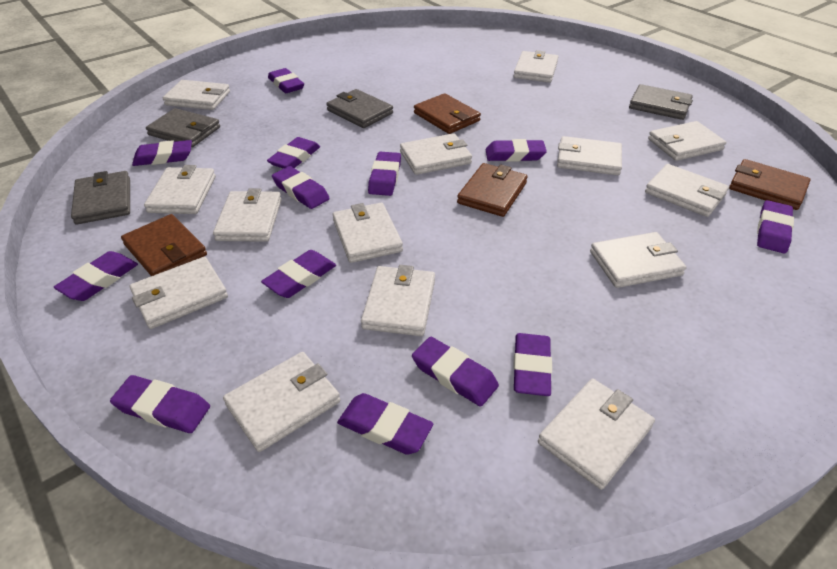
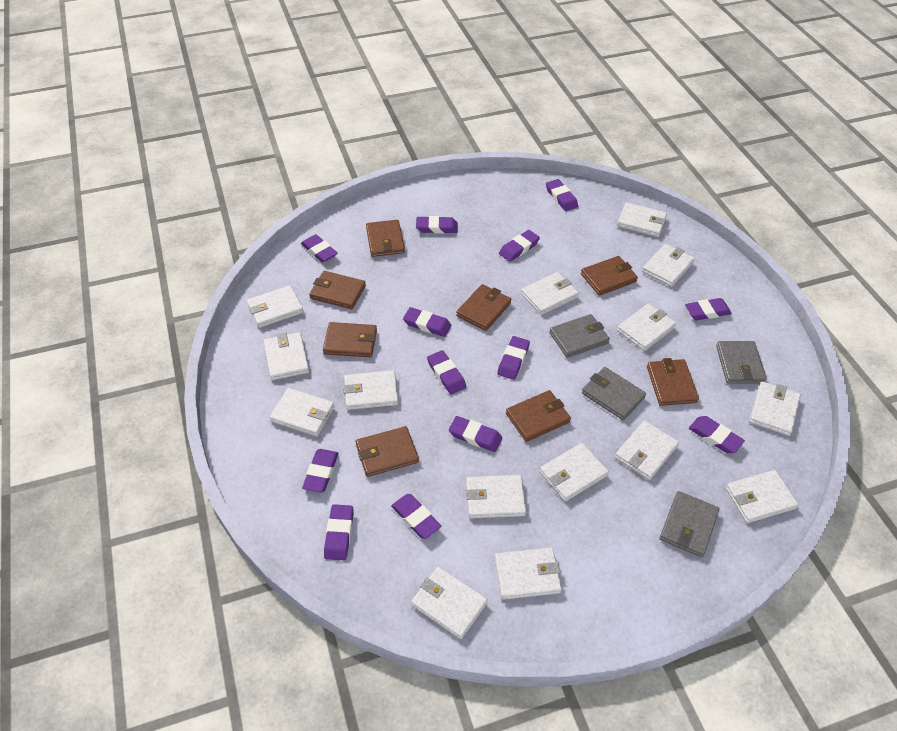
brown wallet: [121,214,207,276] [414,93,481,134] [457,163,528,217] [729,159,811,210] = 4 -> [309,271,366,309] [323,322,377,357] [356,426,419,477] [366,220,405,257] [456,284,511,331] [506,390,571,442] [581,256,638,296] [647,358,699,406] = 8
white wallet: [130,257,228,329] [144,165,216,214] [163,80,230,110] [213,188,281,242] [223,352,340,452] [332,203,403,263] [361,265,435,336] [400,133,472,175] [513,50,558,83] [538,379,655,490] [557,136,622,175] [590,232,686,288] [645,164,729,217] [648,121,726,161] = 14 -> [247,285,304,328] [264,332,309,380] [270,388,335,437] [343,370,398,410] [411,567,488,639] [466,475,526,519] [494,548,562,600] [521,272,579,315] [540,443,609,502] [615,420,679,480] [617,202,667,237] [617,303,676,351] [642,244,695,287] [726,470,798,523] [750,381,801,436] = 15

